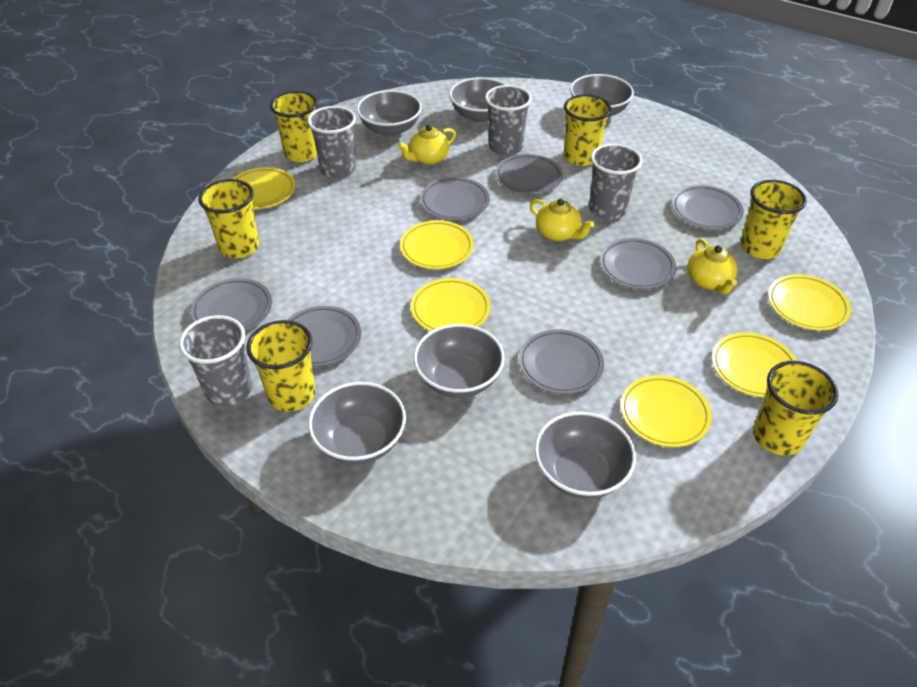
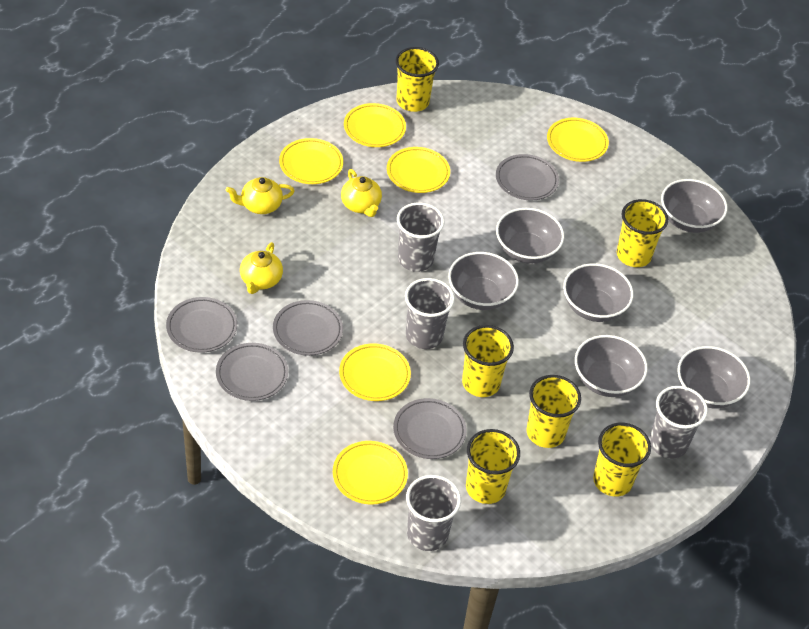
grey plate: [191,278,272,331] [288,306,361,367] [420,177,490,220] [496,154,563,194] [519,329,604,394] [600,238,676,289] [672,185,744,230] = 7 -> [166,297,237,353] [216,343,288,401] [273,300,343,356] [393,398,467,459] [496,154,559,200] = 5

